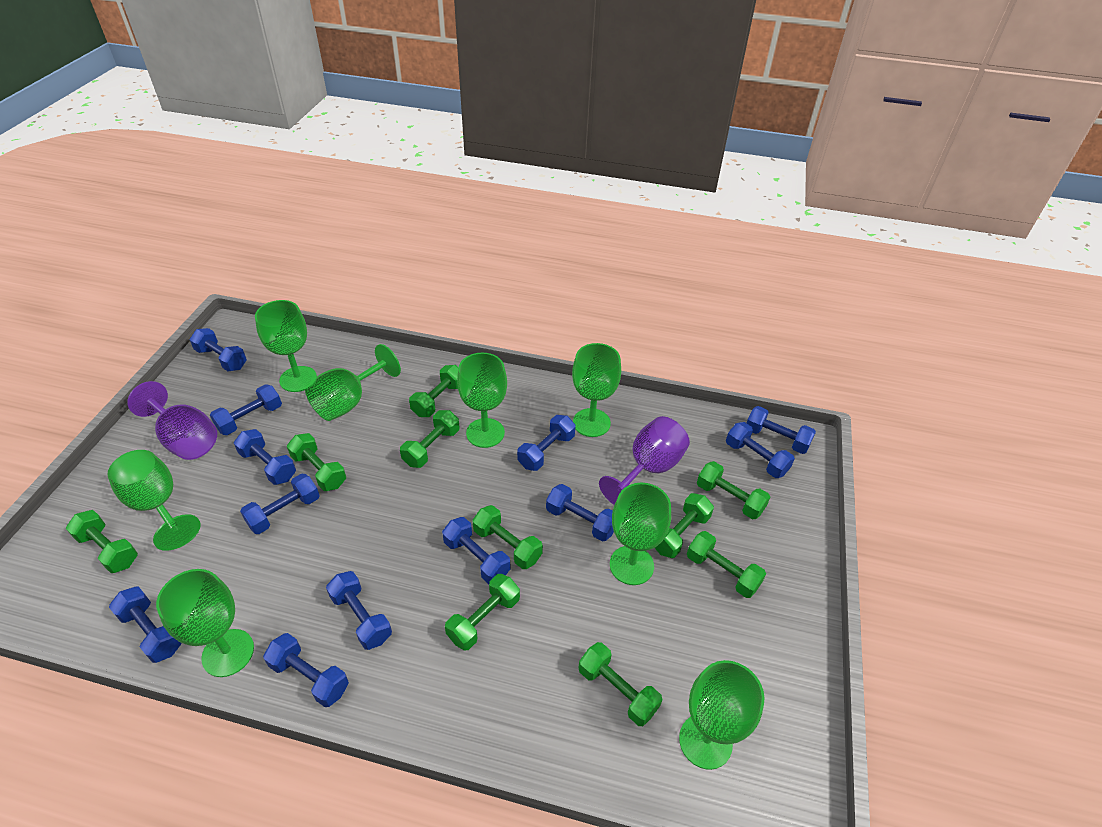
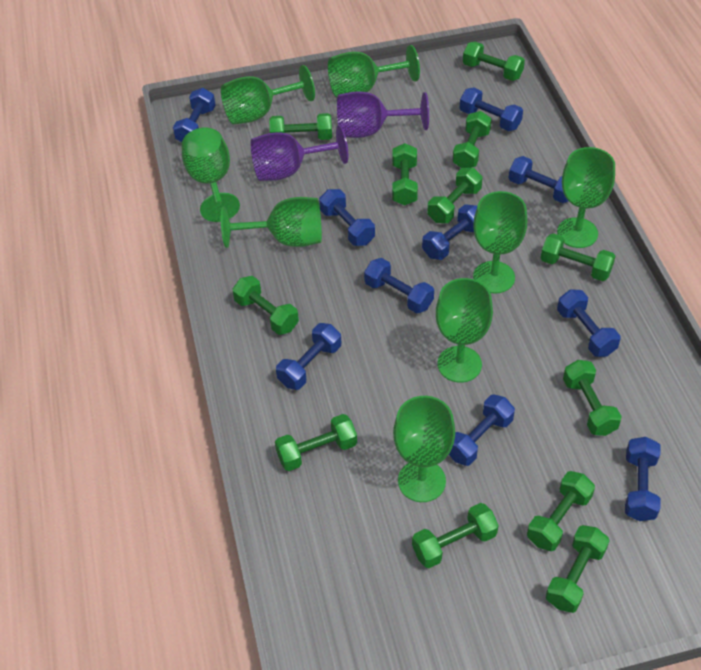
blue dumbbell: [109,587,182,663] [190,328,247,371] [210,384,282,435] [234,429,296,485] [240,474,320,534] [263,633,349,707] [326,571,392,650] [442,517,511,584] [517,415,576,471] [546,484,614,541] [726,422,795,478] [747,406,816,454] = 12 -> [173,88,215,142] [276,323,341,390] [319,189,375,246] [364,258,434,313] [422,204,477,260] [449,395,515,466] [460,88,523,131] [509,156,568,203] [557,290,620,357] [625,437,661,521] = 10
green dumbbell: [66,510,138,573] [287,433,346,491] [400,410,459,468] [409,365,458,417] [445,574,520,651] [472,505,543,569] [578,642,663,726] [655,493,714,558] [687,531,766,598] [697,461,770,519] = 10 -> [232,276,299,335] [269,113,332,140] [275,414,357,471] [392,143,418,205] [412,503,499,568] [427,168,483,223] [453,111,492,168] [463,42,525,81] [527,471,595,551] [541,233,615,281] [546,525,610,613] [563,360,622,436] = 12

